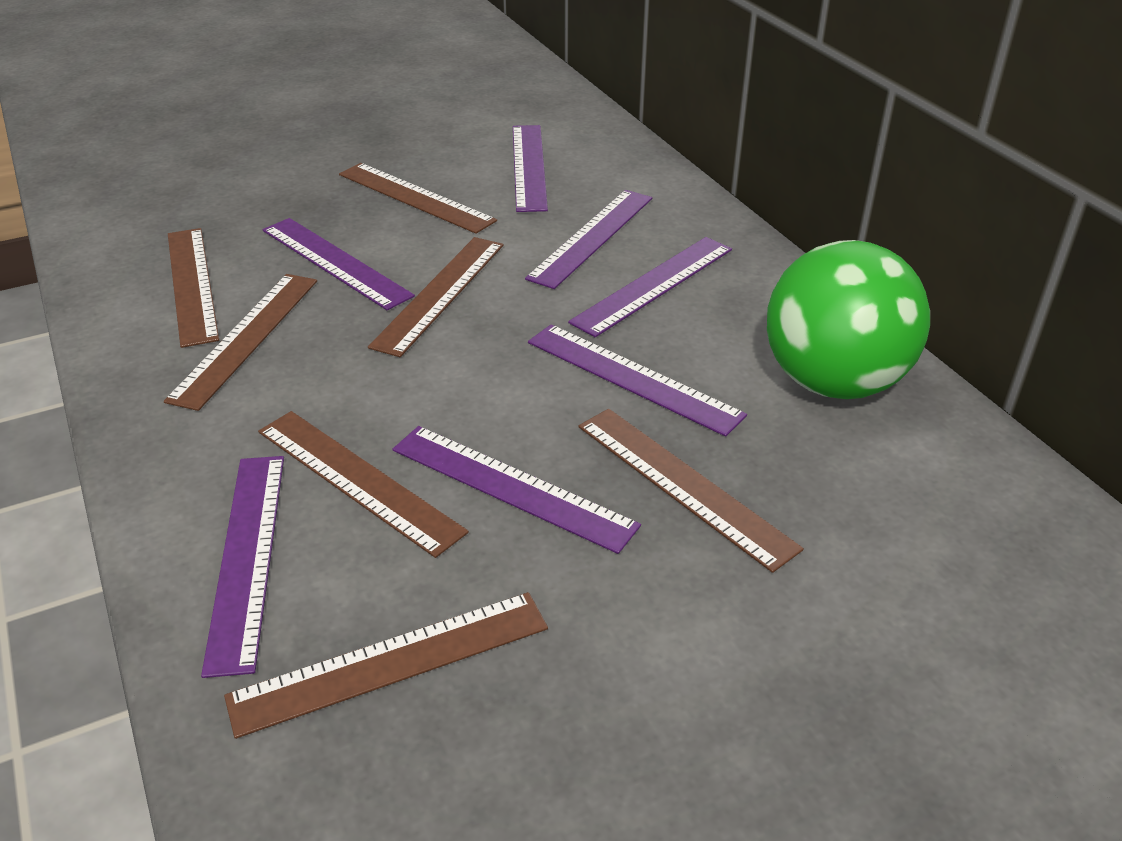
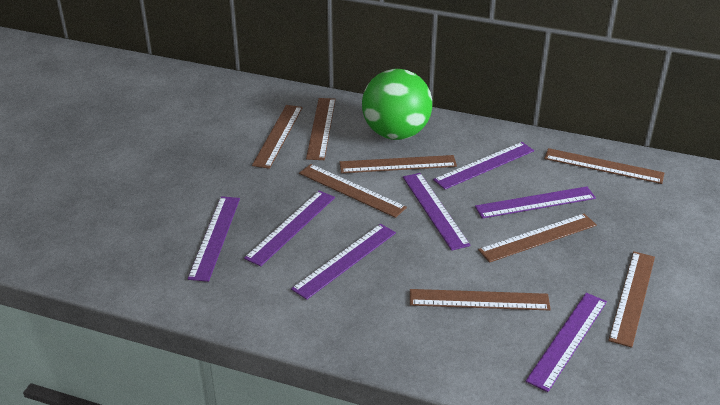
brown ruler: [164,274,317,411] [168,228,219,348] [224,592,548,739] [258,411,469,558] [339,163,497,234] [368,237,504,357] [579,409,804,573] = 7 -> [252,105,303,169] [299,164,407,218] [306,98,336,160] [340,155,457,173] [410,289,551,310] [478,213,597,263] [544,148,664,184] [608,251,655,348] = 8

